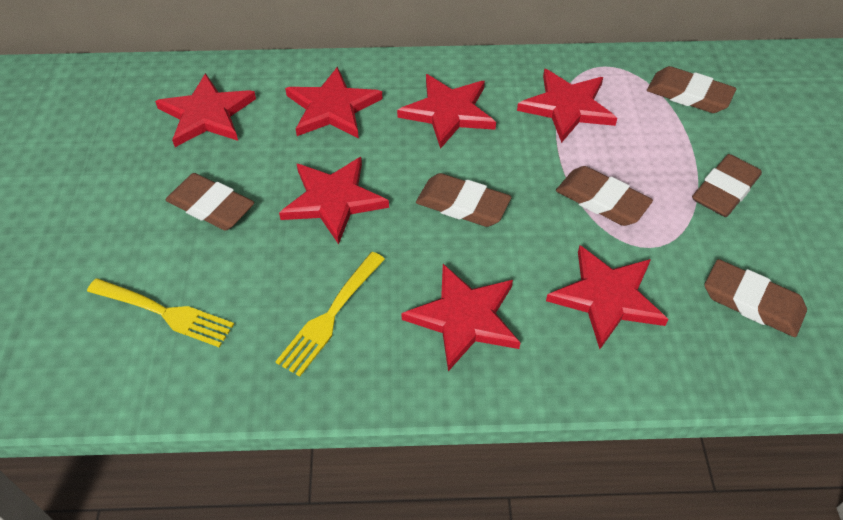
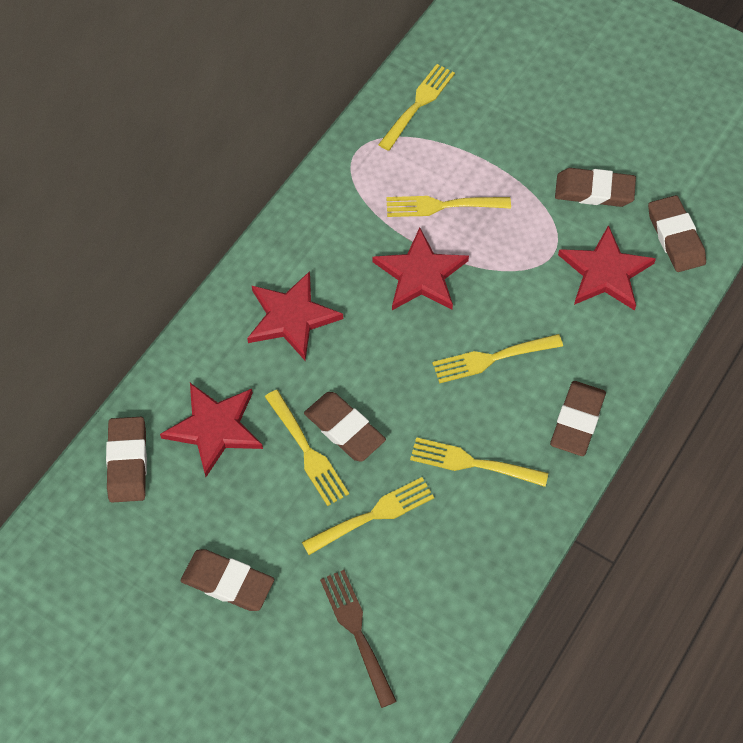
brown fork: none = 0 -> [320,570,397,708] = 1
red star: [155,73,256,147] [279,157,389,244] [285,67,383,138] [397,74,496,149] [401,264,521,371] [517,69,617,143] [546,246,668,349] = 7 -> [160,383,263,477] [247,271,343,360] [372,227,469,310] [558,225,656,311] = 4
yellow fork: [87,278,234,348] [275,252,385,377] = 2 -> [265,390,349,506] [302,477,434,555] [378,64,455,151] [387,196,511,217] [410,437,548,487] [432,334,563,384] = 6

